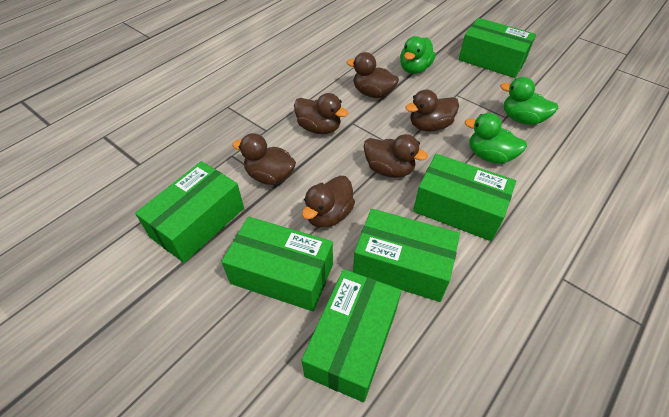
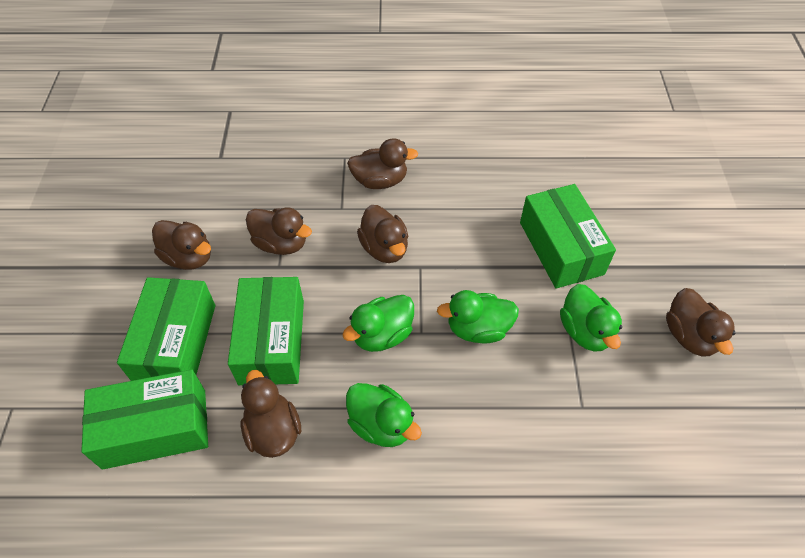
green box: [135,161,244,263] [221,217,333,311] [302,269,401,402] [353,209,460,302] [413,154,516,241] [459,18,536,78] = 6 -> [81,369,208,469] [117,277,215,381] [228,277,304,385] [520,184,616,289] = 4
green duck: [400,36,436,74] [465,113,527,164] [500,77,558,125] = 3 -> [342,295,414,352] [346,383,422,447] [437,290,519,343] [560,284,622,352] = 4

